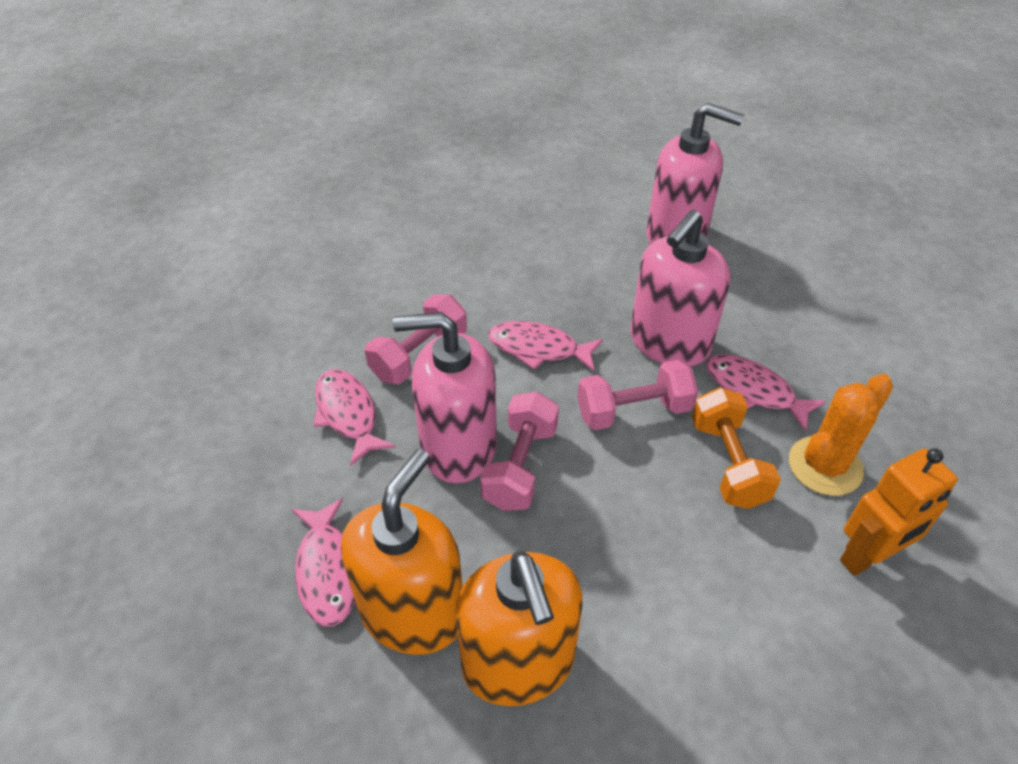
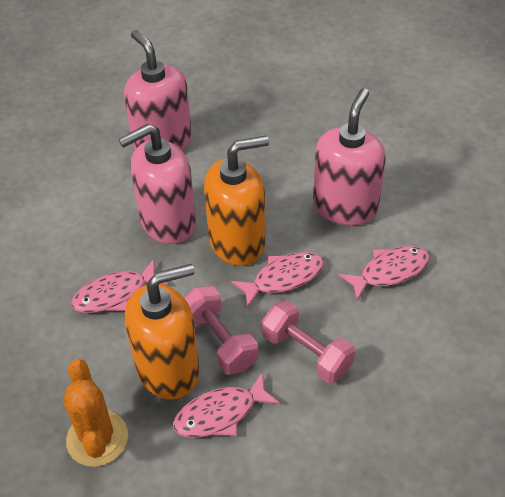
orange dumbbell: [692,387,781,509] = 1 -> none = 0
orange robot: [840,448,958,576] = 1 -> none = 0
pink dumbbell: [365,294,467,384] [480,392,559,511] [577,360,698,430] = 3 -> [185,286,258,375] [262,300,355,384] = 2

